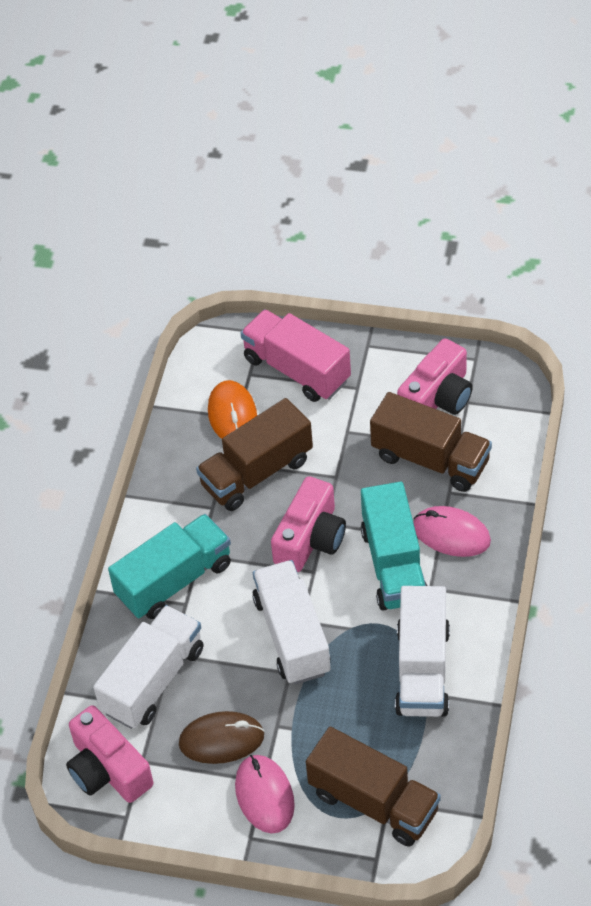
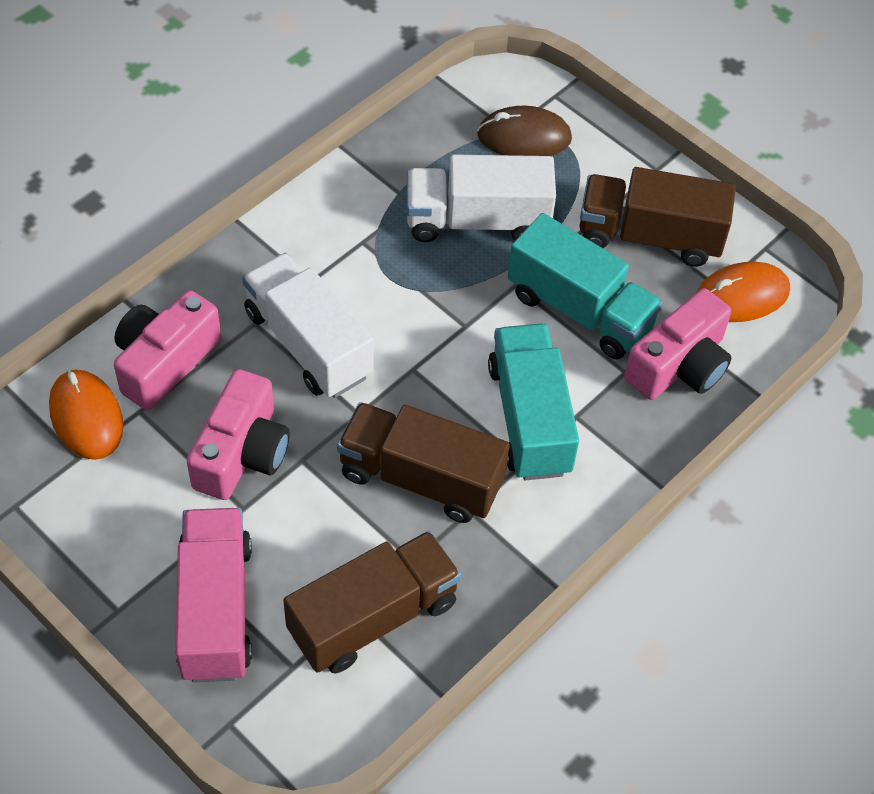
orange mouse: [208,380,257,439] = 1 -> [49,370,124,460] [697,262,790,322] = 2
pink mouse: [235,755,295,834] [414,506,491,557] = 2 -> none = 0
white truck: [93,605,204,729] [252,560,331,684] [395,586,450,717] = 3 -> [242,253,374,398] [407,154,556,242] = 2

